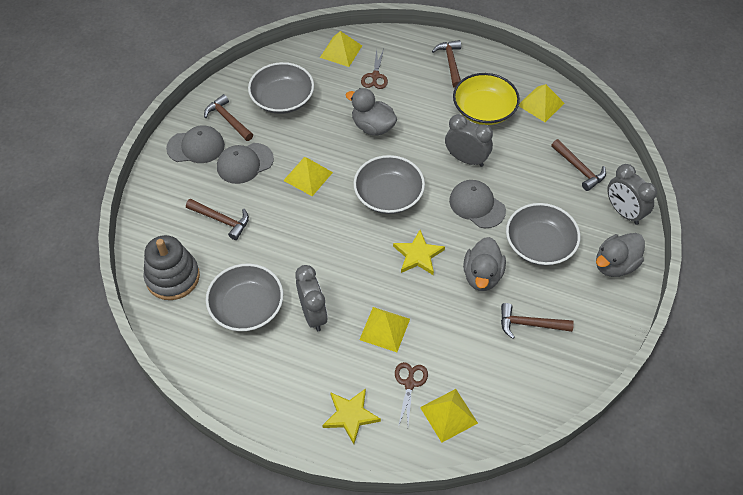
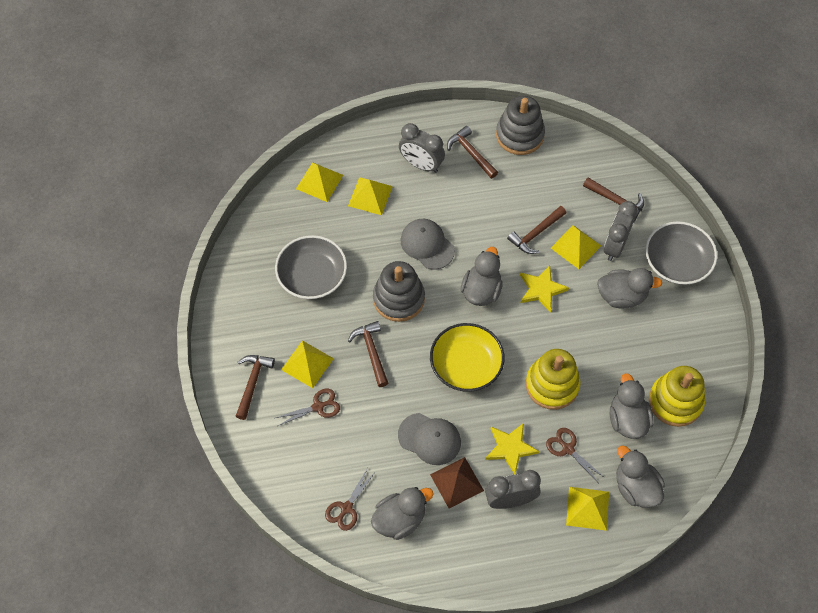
brown pyramid: none = 0 -> [430,457,484,509] = 1
brown scissors: [361,49,388,89] [395,362,428,427] = 2 -> [276,389,340,426] [325,470,374,531] [546,428,605,482] = 3
grey bowl: [206,263,283,331] [248,62,314,114] [353,155,425,214] [506,203,580,266] = 4 -> [275,235,347,299] [645,221,717,285] = 2
grey cap: [166,125,225,163] [217,143,274,184] [449,180,506,228] = 3 -> [398,413,461,465] [400,219,455,270] = 2
grey duck: [346,88,397,136] [463,237,506,291] [596,233,645,277] = 3 -> [371,487,433,540] [461,247,503,306] [597,268,662,308] [610,373,654,439] [616,445,665,508] = 5
grey stacking toy: [143,235,200,300] = 1 -> [373,261,425,322] [496,96,545,155] = 2
yellow stacking toy: none = 0 -> [526,349,581,410] [649,366,705,427] = 2

